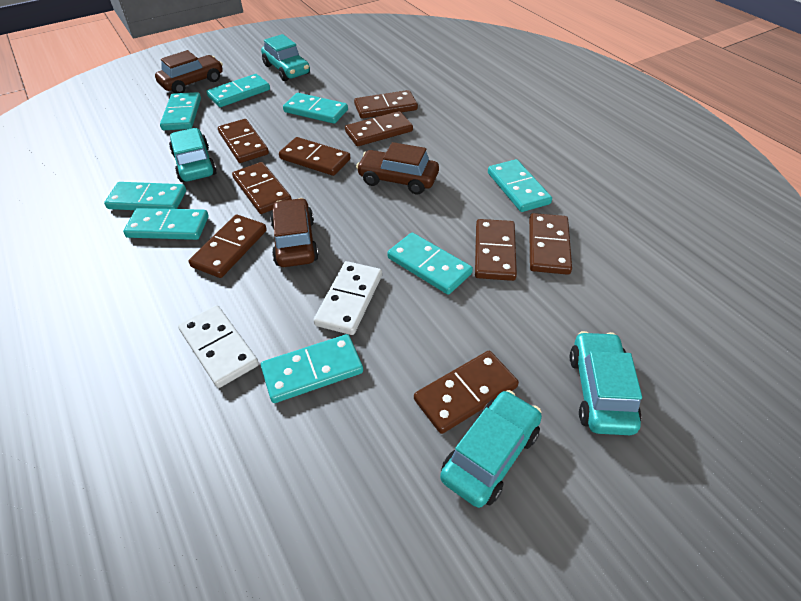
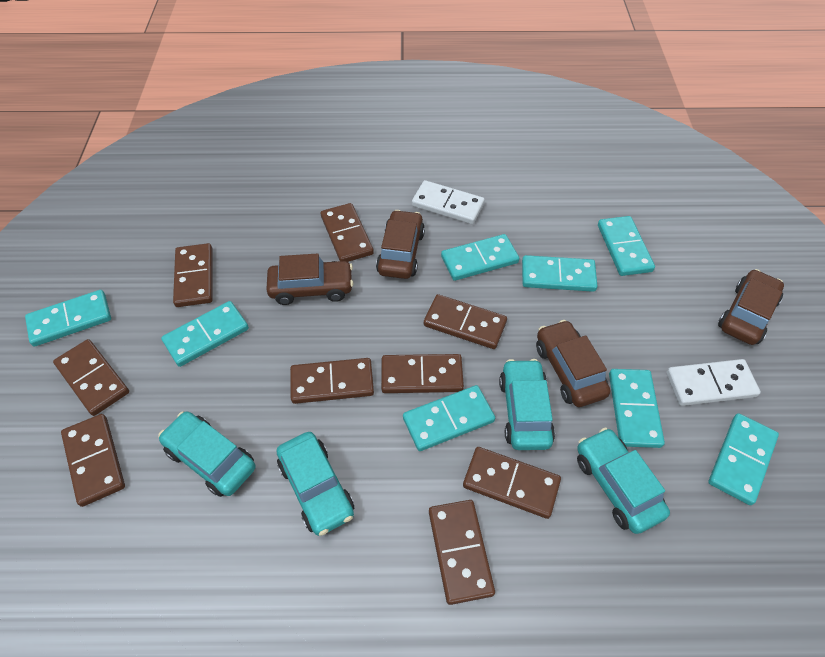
brown car: [155,50,223,93] [270,198,319,267] [356,142,439,194] = 3 -> [266,253,354,305] [376,210,425,279] [536,320,610,407] [718,269,784,345] = 4

